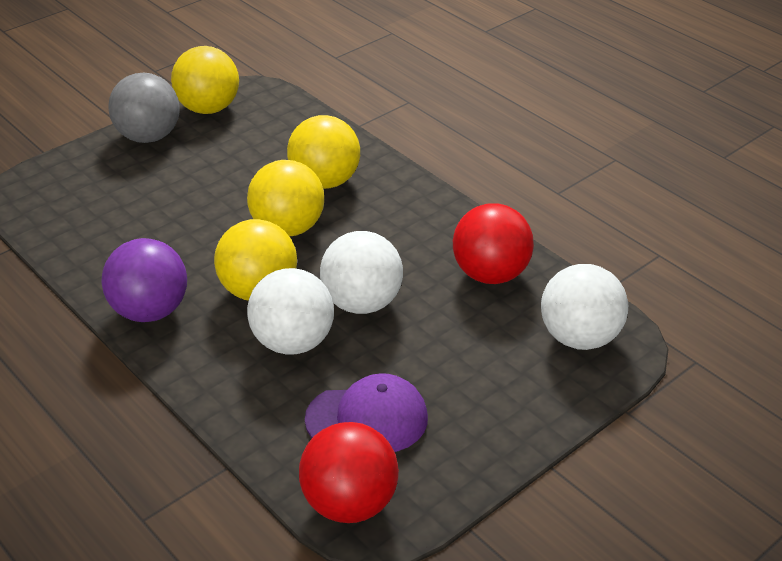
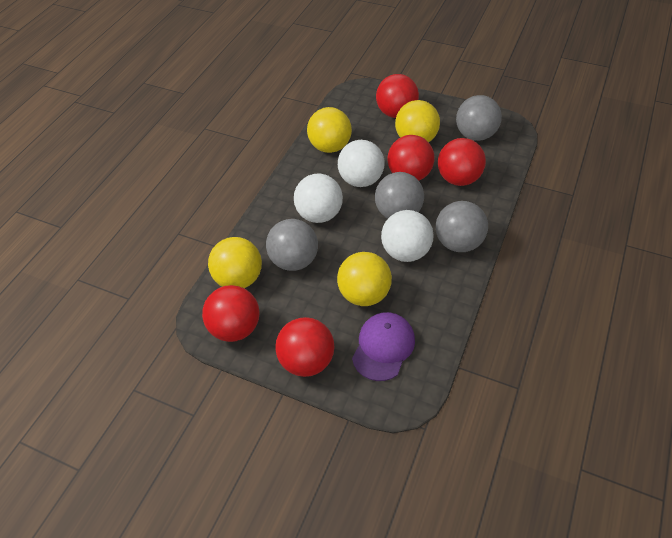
grey ball: [108,73,180,143] = 1 -> [266,219,318,271] [375,172,424,218] [436,201,488,252] [456,95,502,141] = 4
purple ball: [101,238,187,322] = 1 -> none = 0
red ball: [299,422,399,523] [453,203,534,284] = 2 -> [202,285,260,342] [275,317,334,377] [376,74,419,118] [387,135,435,181] [438,138,486,186] = 5

